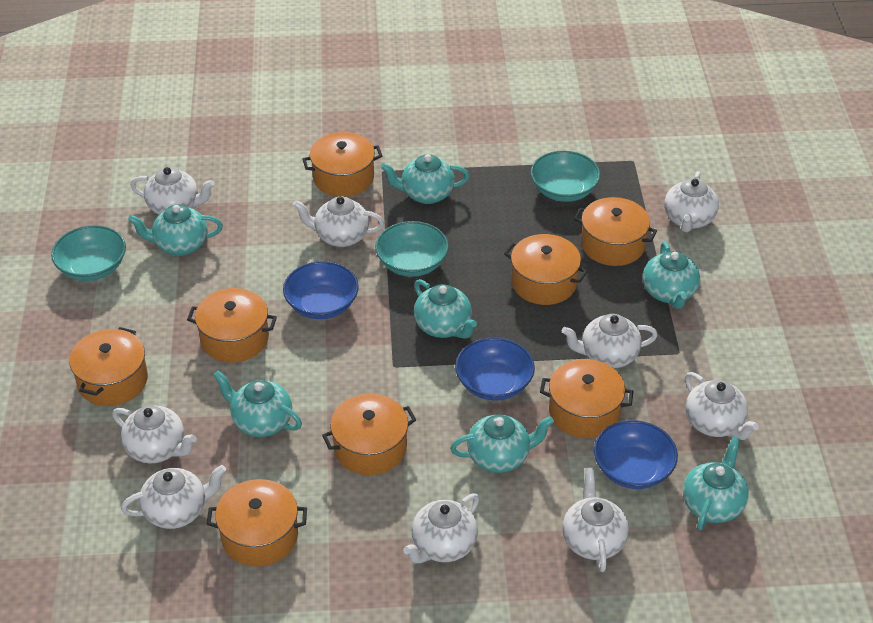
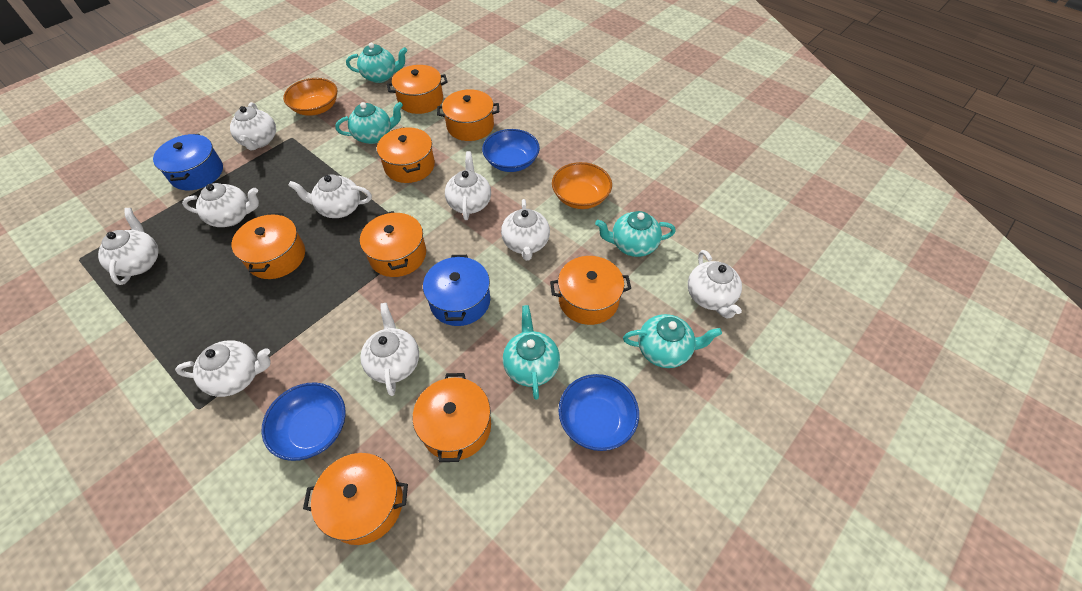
blue pot: none = 0 -> [153,134,223,190] [423,255,490,326] = 2
orange bowl: none = 0 -> [283,78,337,116] [552,162,612,209] = 2
turquoise bowl: [51,225,126,281] [375,221,449,277] [530,151,600,202] = 3 -> none = 0
turquoise teapot: [128,205,223,256] [213,371,302,437] [381,154,469,204] [414,279,477,339] [450,414,554,473] [643,241,700,309] [683,436,748,530] = 7 -> [335,102,403,144] [346,43,407,83] [503,305,560,400] [595,211,676,257] [623,314,722,368] = 5

